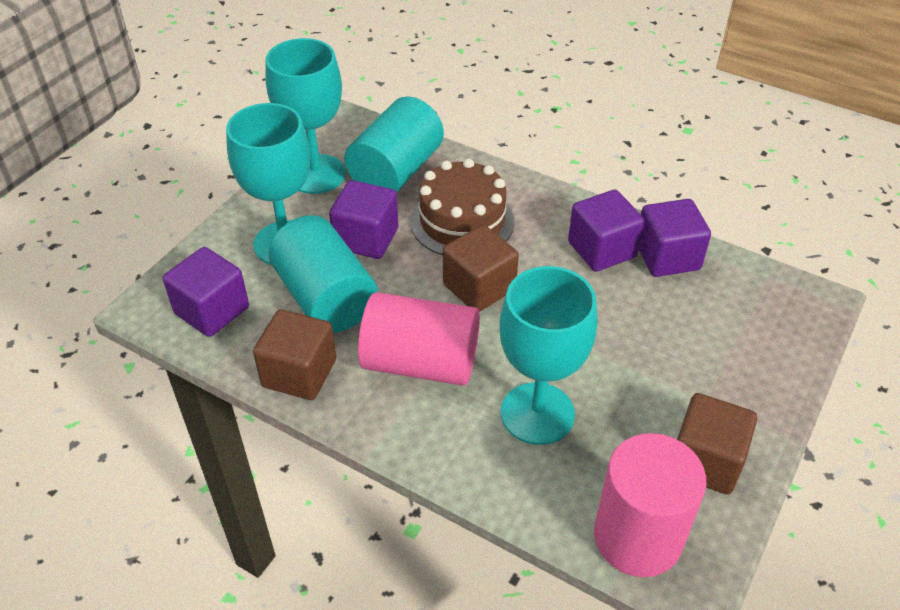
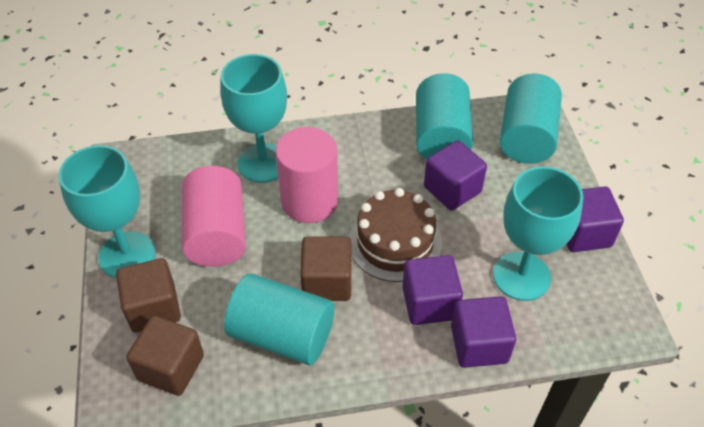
turquoise cylinder: [269,215,378,333] [344,96,444,193] = 2 -> [224,274,334,365] [416,73,473,160] [500,74,562,164] = 3

